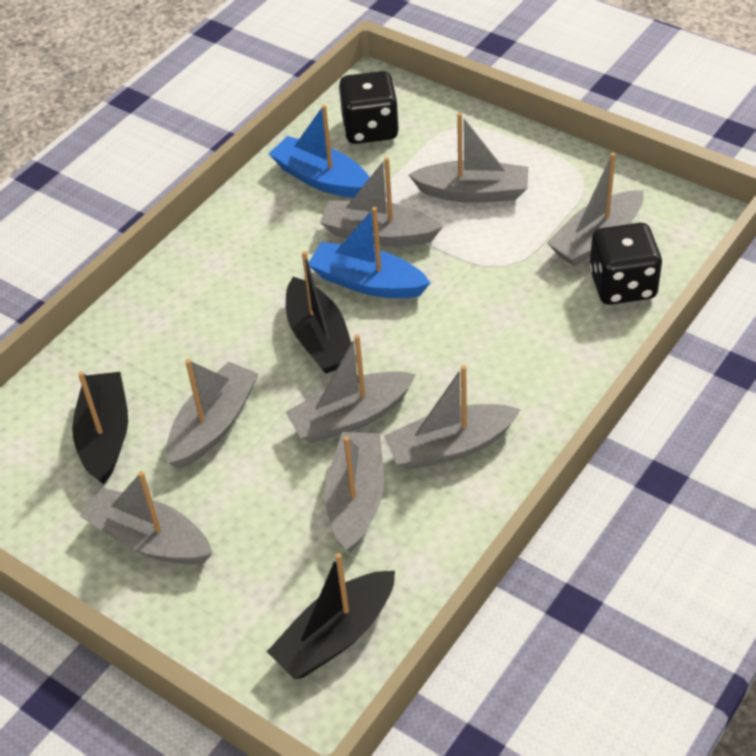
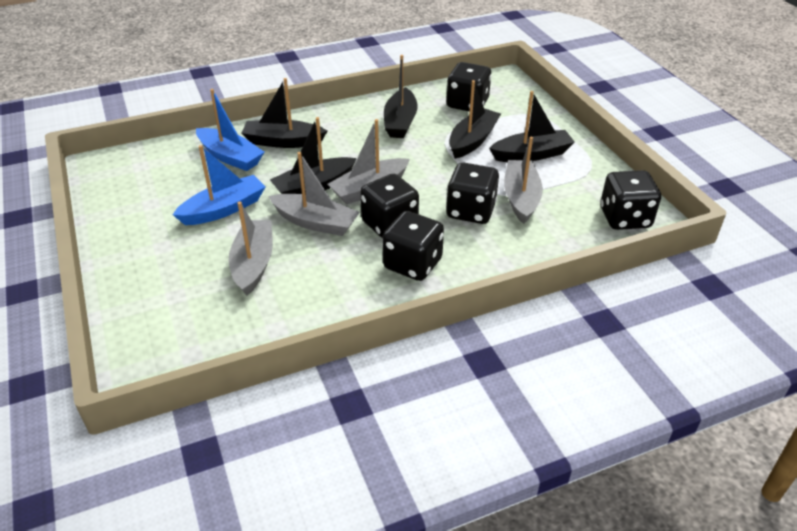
black boat: [72,371,128,484] [267,553,395,679] [286,251,356,373] = 3 -> [242,78,327,148] [270,117,357,194] [384,55,418,138] [449,80,501,159] [489,91,575,162] = 5
black dice: [339,71,399,144] [589,223,662,305] = 2 -> [360,174,419,238] [383,211,444,281] [446,62,491,112] [446,162,499,224] [600,170,661,230] = 5
grey boat: [80,471,213,565] [166,359,259,469] [285,334,416,443] [320,157,443,246] [325,432,384,552] [384,365,521,470] [409,113,528,203] [547,153,644,266] = 8 -> [229,201,273,296] [268,152,360,236] [328,119,410,204] [504,137,543,224] = 4

